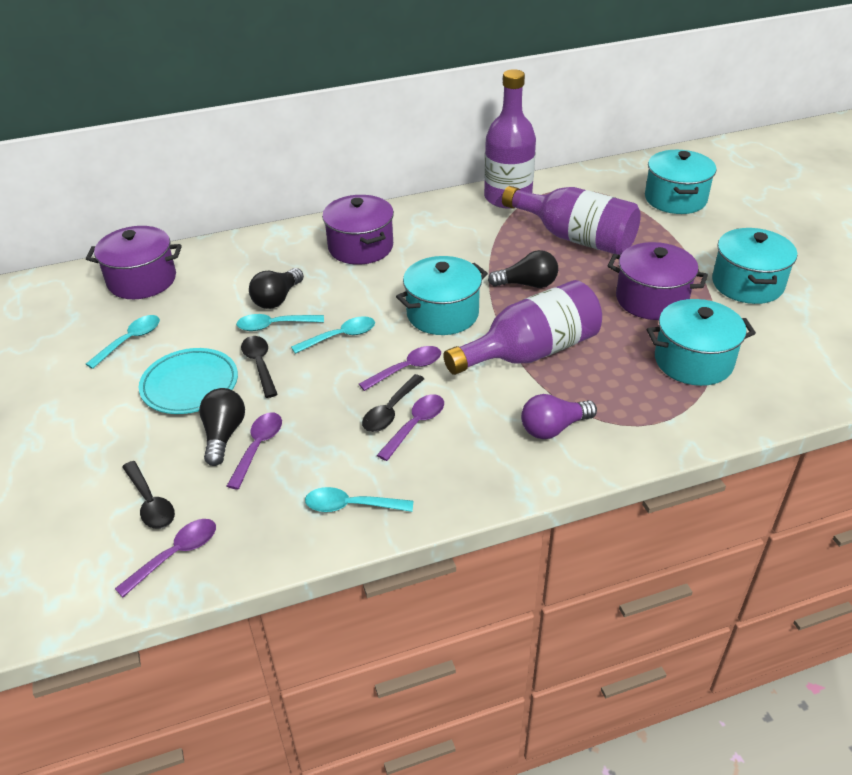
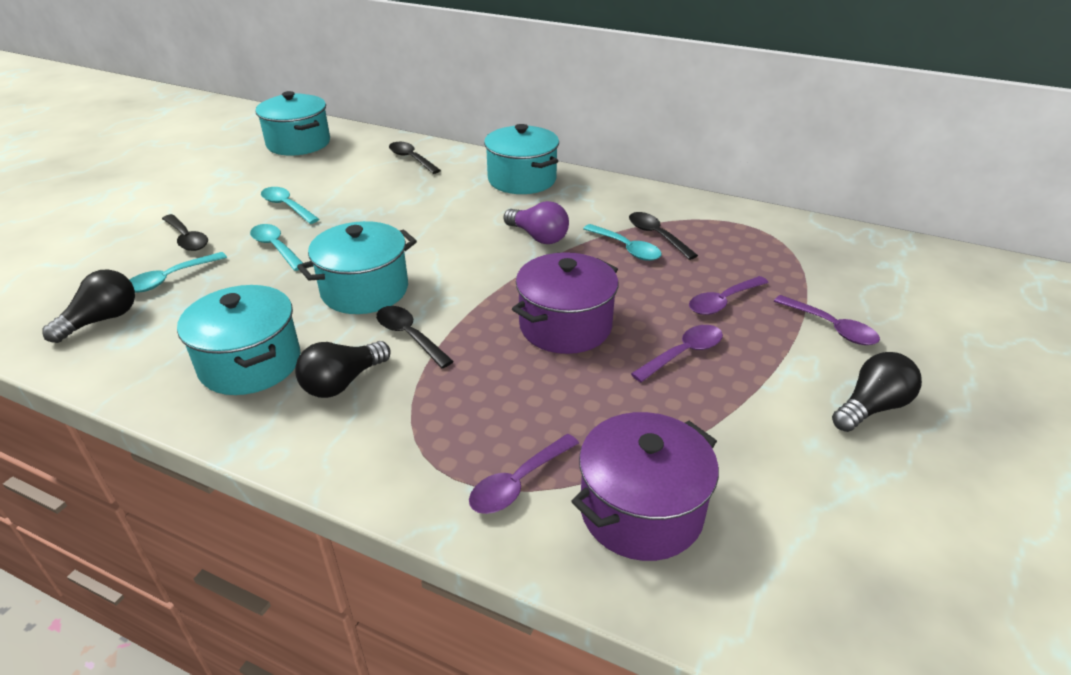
black spoon: [122,461,175,529] [241,336,278,398] [362,374,424,432] = 3 -> [162,214,208,251] [376,306,454,368] [389,142,441,174] [629,212,698,260] = 4
purple bottle: [443,280,602,375] [484,69,536,209] [502,186,641,255] = 3 -> none = 0
purple pot: [86,226,182,299] [322,195,394,265] [608,242,708,320] = 3 -> [512,252,618,354] [571,412,719,561] = 2
turquoise plate: [139,348,238,414] = 1 -> none = 0

